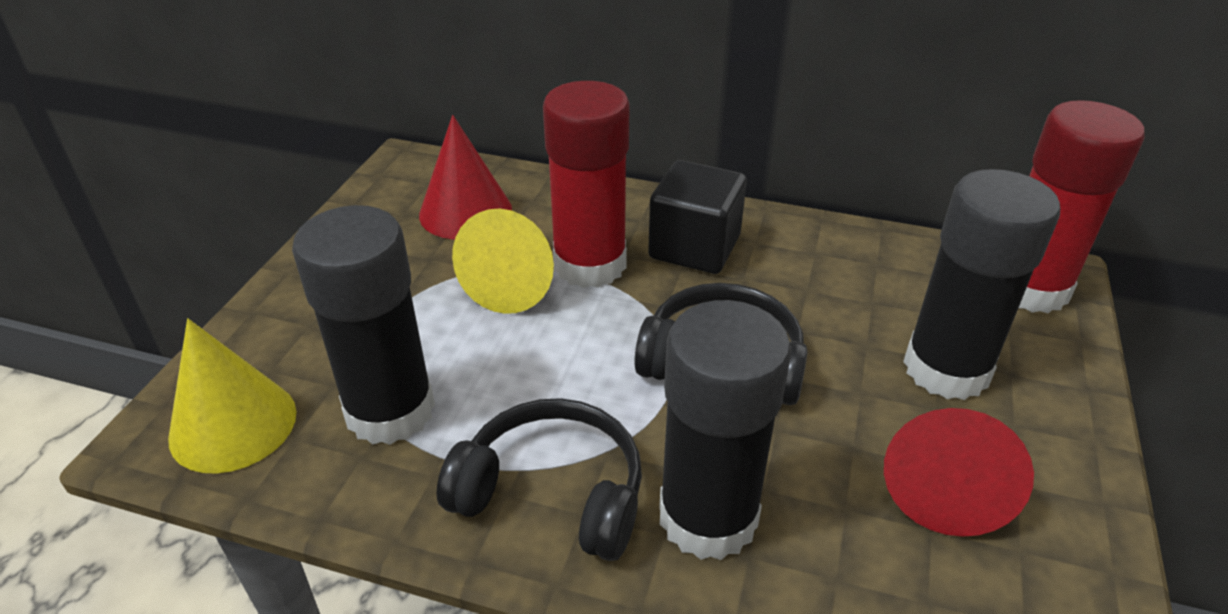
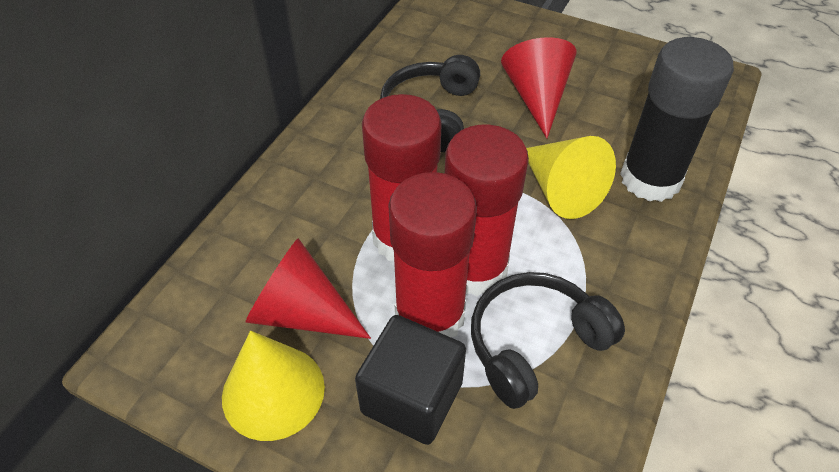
black glue stick: [292,205,435,445] [659,300,791,560] [903,169,1060,400] = 3 -> [620,37,734,202] = 1
red glue stick: [543,81,630,288] [1019,100,1145,313] = 2 -> [362,94,442,261] [388,172,477,337] [445,125,529,296] = 3

